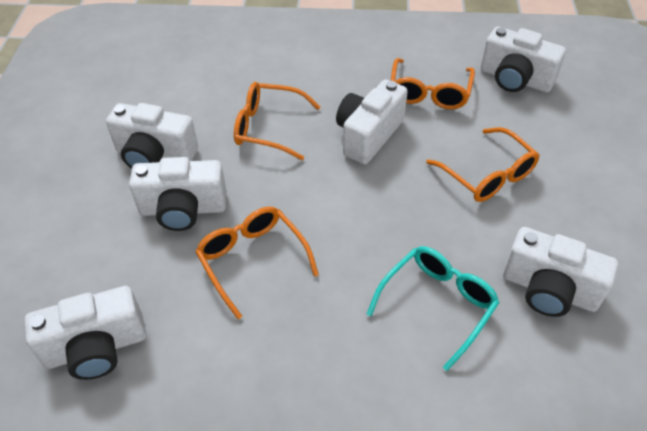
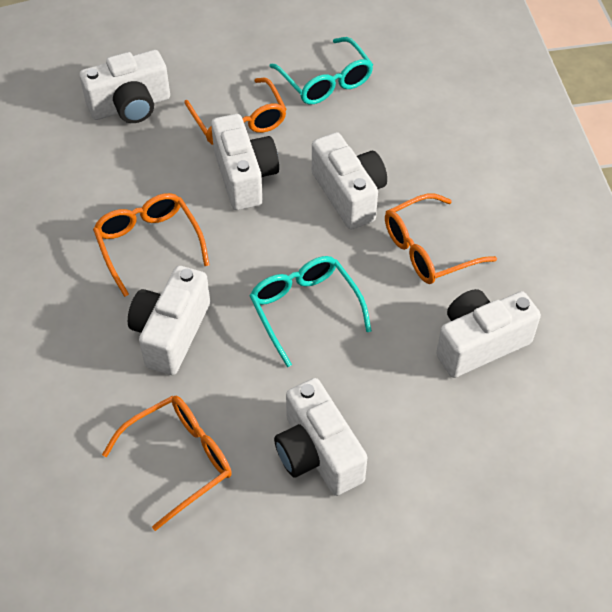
turquoise glasses: [367,246,500,371] = 1 -> [249,256,372,367] [269,37,373,104] = 2

